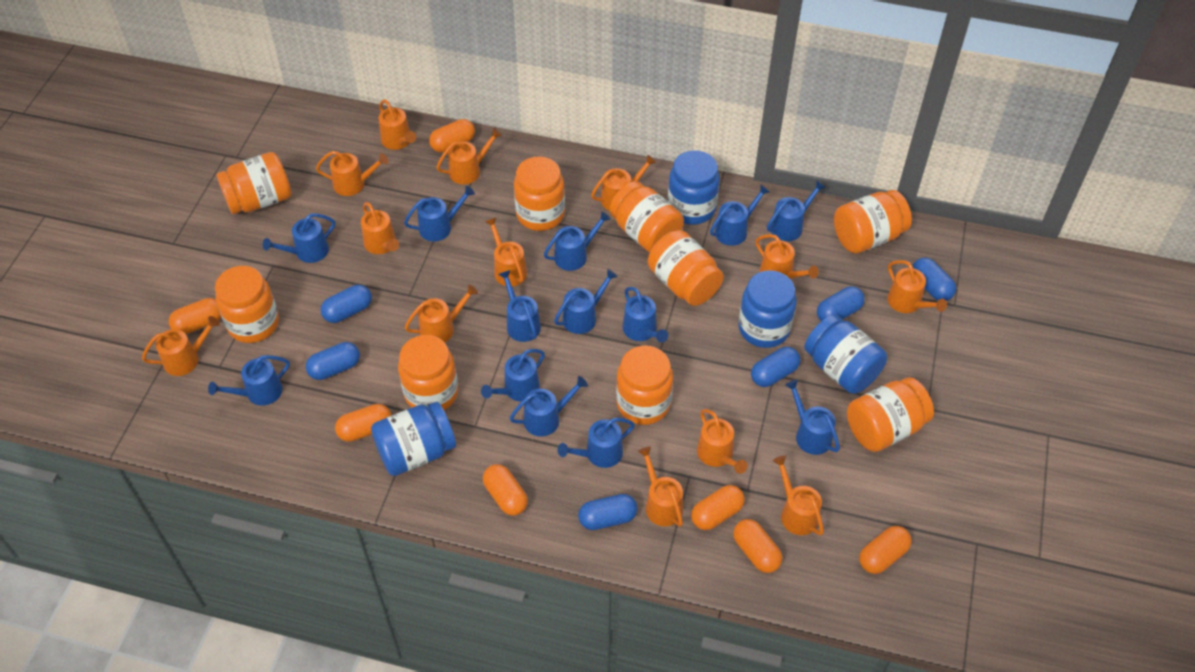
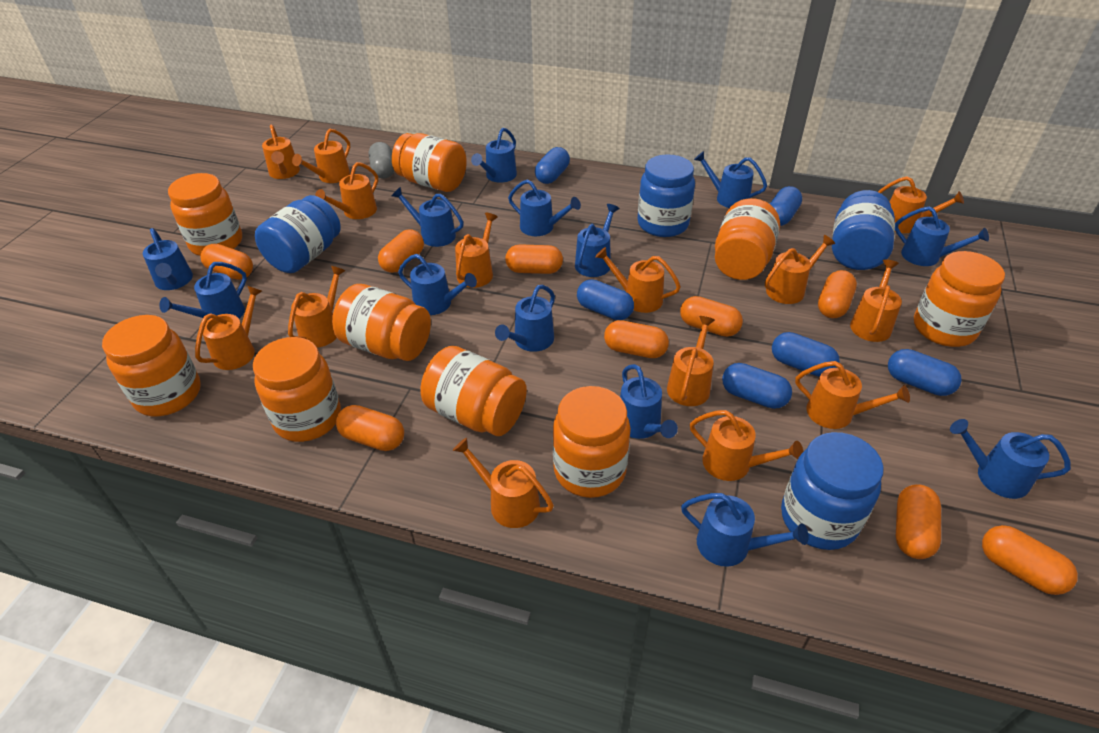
grey capsule: none = 0 -> [369,142,394,179] = 1
orange capsule: [169,298,221,334] [335,404,391,442] [429,119,475,152] [483,464,528,516] [691,485,745,530] [733,519,782,573] [859,526,912,574] = 7 -> [201,244,253,280] [336,405,404,451] [378,229,424,273] [505,244,563,274] [604,320,669,358] [680,296,743,337] [818,270,857,318] [896,484,941,559] [982,525,1078,595] = 9
orange watering can: [142,316,220,376] [316,151,389,196] [361,202,399,254] [379,99,416,150] [405,285,478,342] [436,128,502,184] [485,217,527,286] [591,155,656,211] [638,446,683,527] [697,409,748,474] [755,234,819,279] [772,455,824,536] [887,260,947,313] = 13 -> [195,286,262,370] [262,125,300,179] [288,266,346,348] [292,129,350,183] [315,162,378,219] [453,438,554,528] [455,213,498,288] [595,247,681,313] [667,316,715,406] [690,410,803,481] [765,235,835,304] [795,361,910,429] [850,260,902,342] [878,176,964,233] = 14

